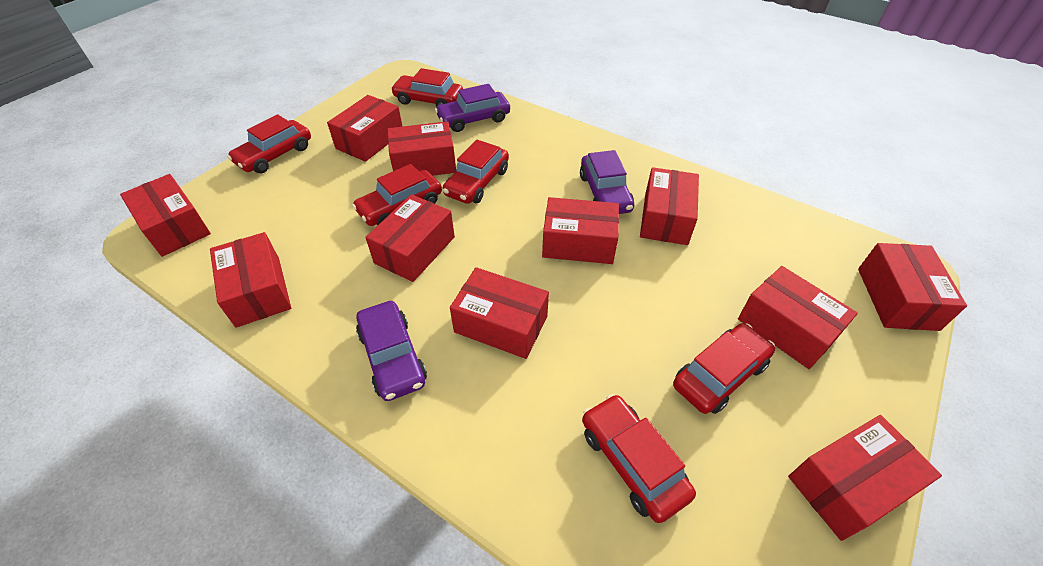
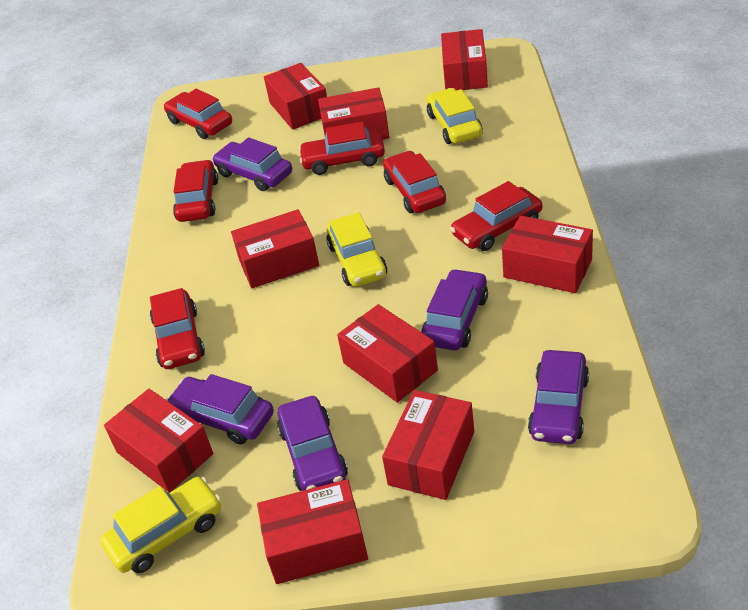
purple car: [356,301,427,401] [435,84,510,132] [580,150,634,214] = 3 -> [166,374,274,444] [212,138,292,191] [277,396,348,491] [421,269,488,351] [528,350,589,444] = 5
red box: [120,174,211,257] [210,232,291,328] [327,95,403,162] [365,194,455,282] [387,121,456,176] [450,267,549,359] [542,197,619,264] [640,167,699,245] [738,266,858,369] [788,415,942,541] [858,243,967,331] = 11 -> [104,389,213,493] [231,209,319,288] [257,479,368,584] [264,63,327,130] [318,87,389,139] [337,304,438,403] [382,390,474,500] [441,29,488,90] [502,215,593,293] = 9
yellow car: none = 0 -> [101,477,221,573] [326,212,387,287] [427,88,483,144] = 3

